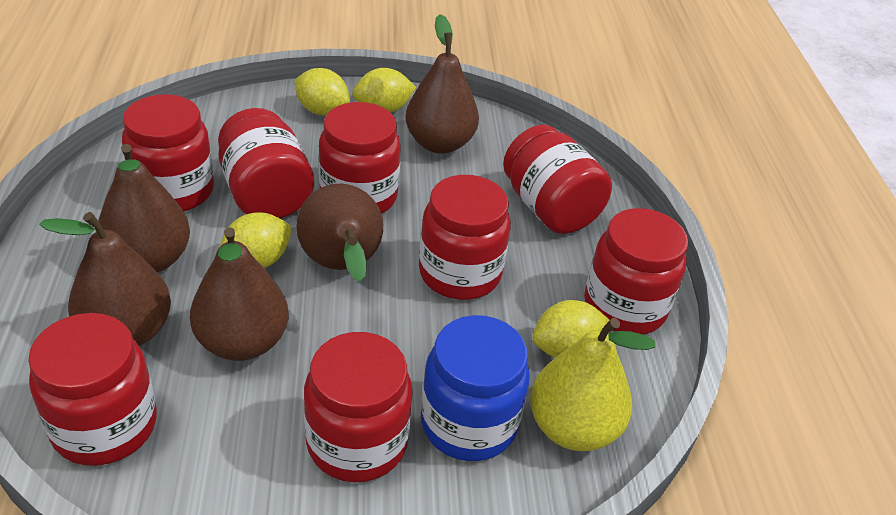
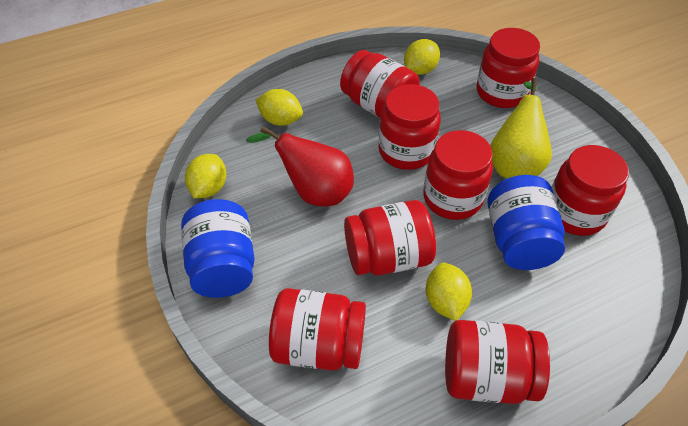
blue jar: [421,315,530,461] = 1 -> [181,199,255,298] [488,175,565,270] = 2
brown pear: [39,212,171,346] [98,144,190,273] [190,227,289,361] [296,184,383,282] [406,14,479,154] = 5 -> none = 0
red pear: none = 0 -> [246,126,354,207] = 1

